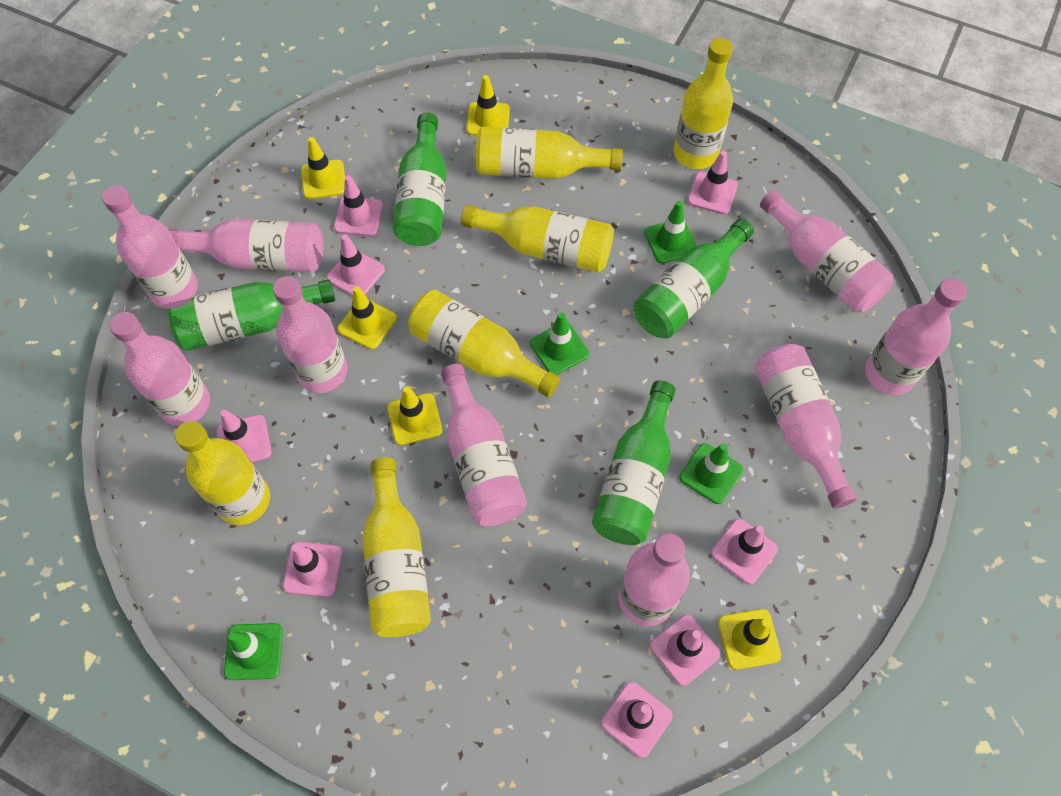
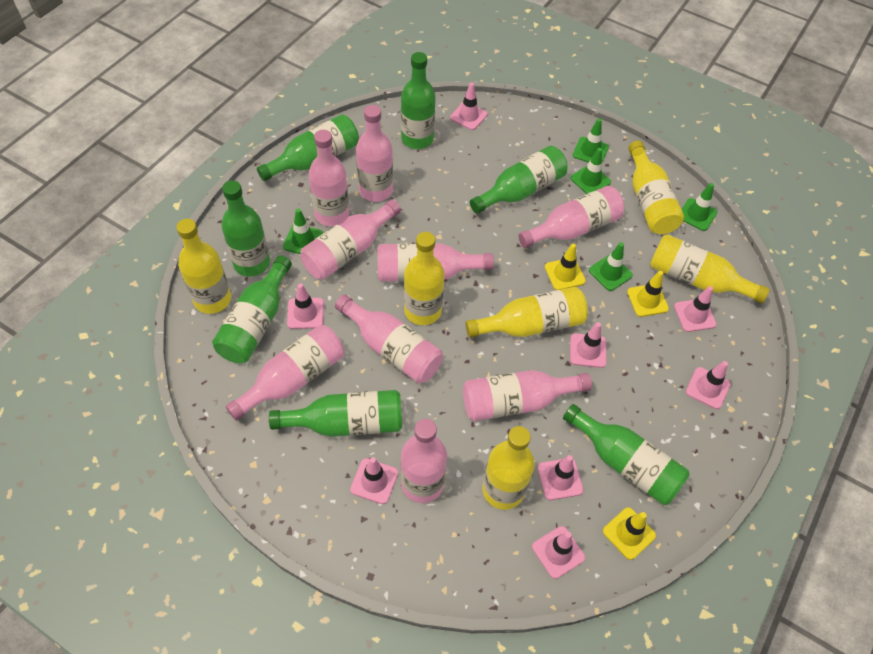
green bottle: [168,279,335,351] [393,112,447,246] [592,381,676,545] [634,218,754,338] = 4 -> [212,255,292,363] [222,180,270,277] [257,114,359,181] [269,390,402,437] [401,52,436,149] [470,146,568,214] [563,404,690,505] = 7
green traffic cone: [224,623,283,680] [530,313,589,375] [644,201,697,264] [679,443,743,504] = 4 -> [283,209,323,254] [571,148,611,194] [573,118,609,163] [589,242,633,291] [682,183,717,231] = 5
yellow traffic cone: [301,137,345,199] [337,286,397,349] [387,386,442,445] [466,75,510,136] [718,609,781,670] = 5 -> [545,244,586,290] [603,507,656,560] [627,271,669,317] = 3

